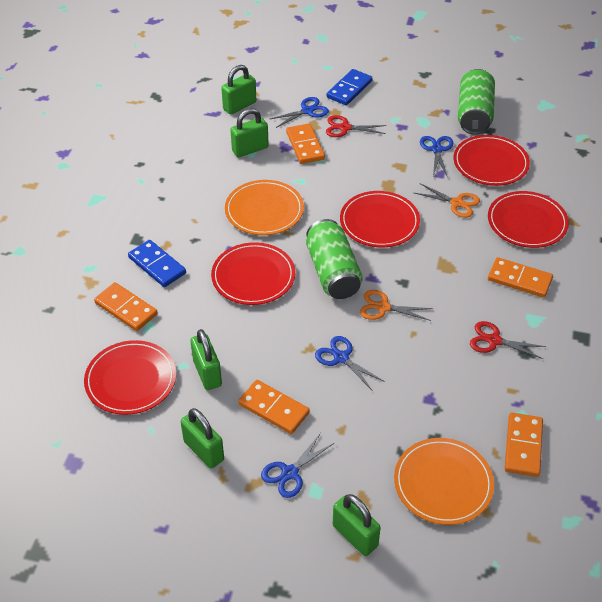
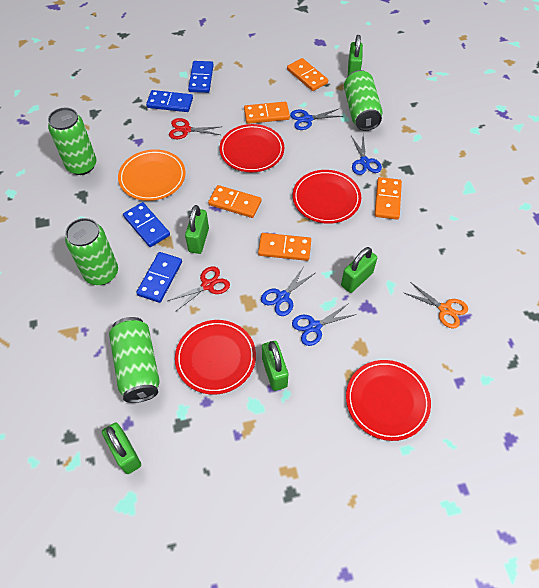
blue domino: [128,240,186,287] [326,69,372,105] = 2 -> [123,202,170,247] [136,252,182,303] [146,90,193,112] [188,61,213,93] = 4
green can: [306,219,363,299] [458,69,495,135] = 2 -> [48,107,96,175] [65,218,118,285] [109,317,160,403] [344,70,383,131] = 4
orange plate: [225,180,304,235] [394,438,494,525] = 2 -> [118,149,186,201] = 1
orange scissors: [360,290,433,321] [414,183,480,218] = 2 -> [404,282,468,328] = 1
red plate: [84,340,176,415] [211,242,295,305] [340,191,420,247] [453,135,530,186] [488,191,569,248] = 5 -> [175,320,256,395] [219,124,284,172] [293,170,361,224] [346,360,431,441] = 4

